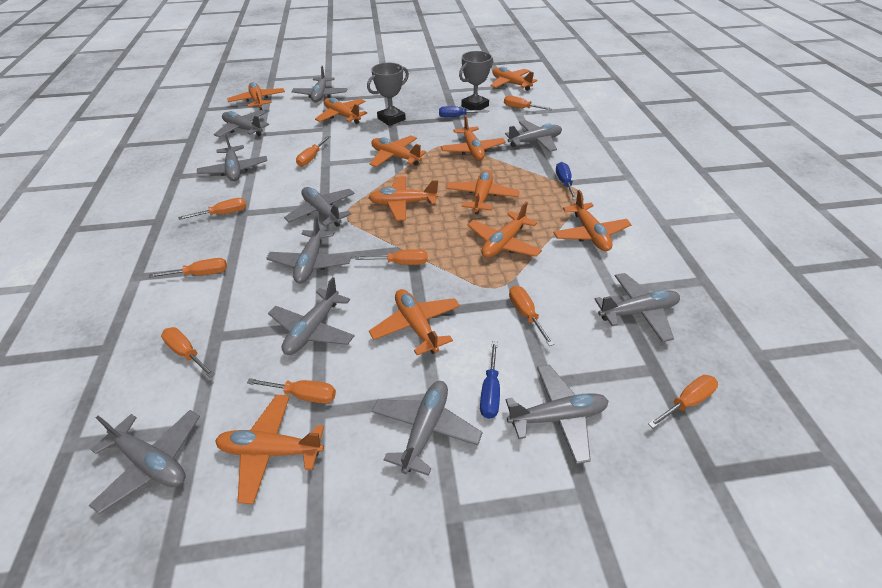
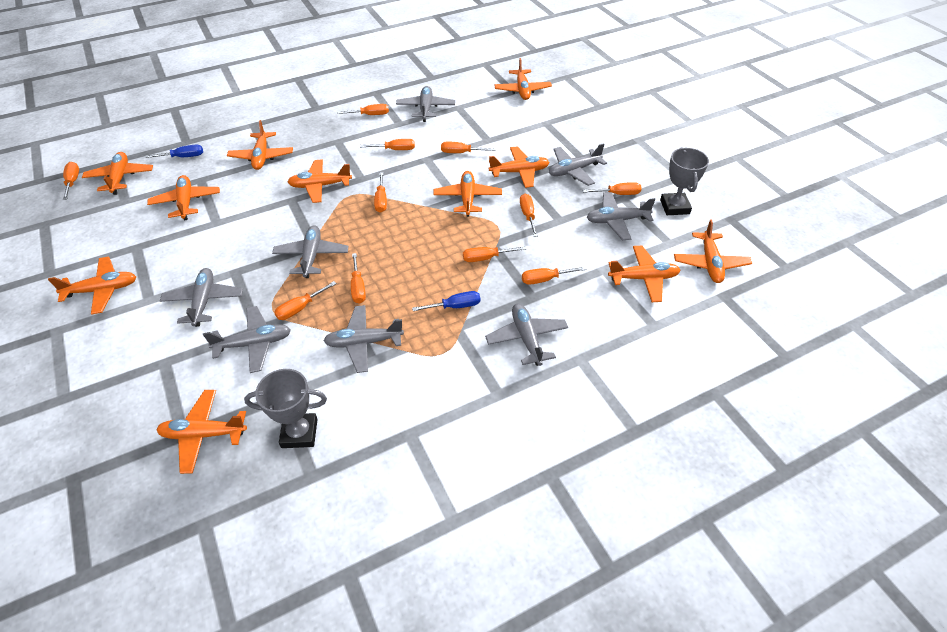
blue screwdriver: [439,106,489,117] [480,341,500,419] [556,162,577,200] = 3 -> [145,145,203,158] [412,291,480,311] = 2
grey plane: [88,410,200,514] [197,134,267,181] [214,110,269,137] [266,216,351,284] [268,277,354,355] [284,187,355,227] [291,66,347,103] [372,381,483,476] [505,120,562,152] [506,365,608,464] [594,273,680,342] = 11 -> [160,268,243,327] [203,306,291,373] [272,225,349,278] [324,305,404,373] [396,86,455,122] [485,303,568,366] [549,143,607,186] [587,192,656,240] = 8
orange screwdriver: [149,258,227,278] [161,327,215,378] [178,198,246,220] [247,378,336,404] [296,136,331,167] [355,249,427,265] [504,95,552,110] [509,286,554,346] [648,375,718,428] = 9 -> [63,162,79,200] [274,281,337,320] [337,104,389,115] [351,253,366,304] [360,139,415,150] [374,172,387,213] [441,141,496,153] [463,246,526,262] [520,194,538,237] [522,266,586,285] [583,182,642,195] = 11

